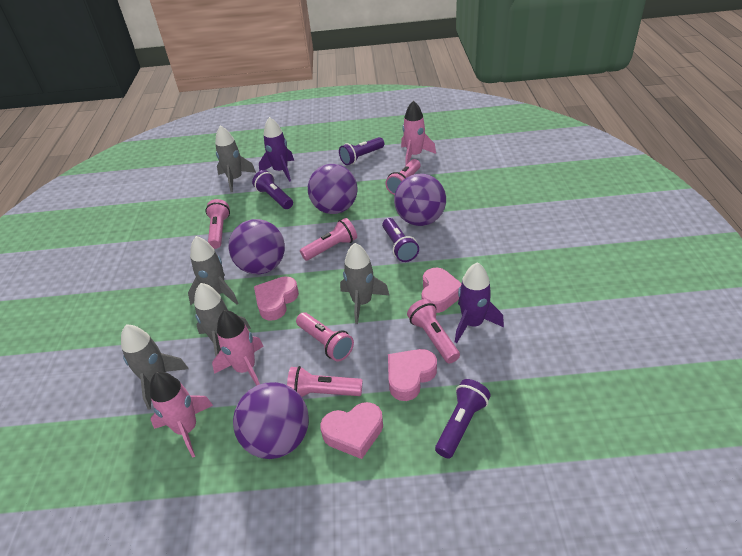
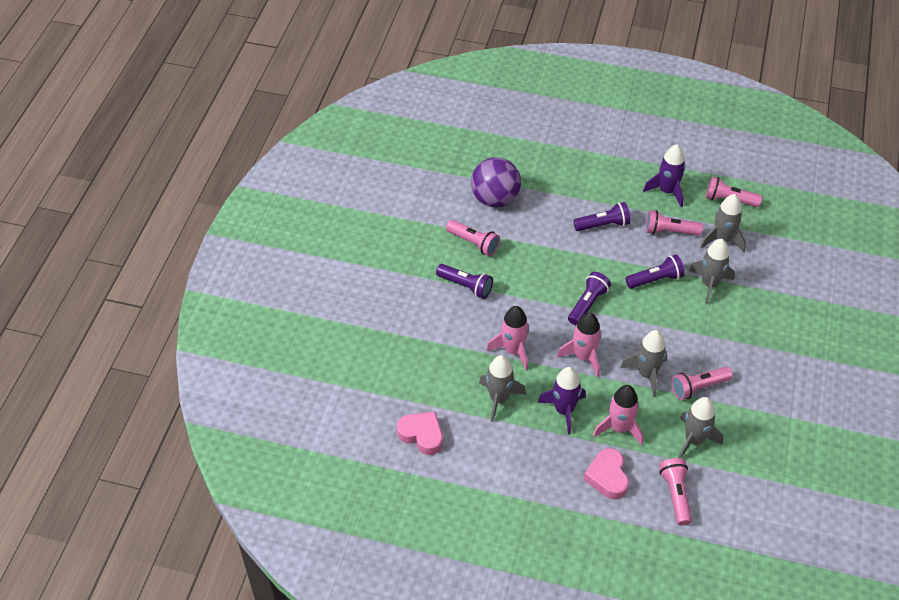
pink flashlight: [205,199,230,249] [287,366,363,397] [296,312,354,361] [300,218,357,261] [385,159,421,195] [407,299,460,363] = 6 -> [446,220,500,256] [645,210,703,236] [659,458,692,525] [671,366,733,400] [705,176,762,207] = 5
pink heart: [254,276,299,321] [320,402,383,459] [388,349,437,401] [422,268,462,313] = 4 -> [397,412,443,455] [584,448,629,499] = 2
purple ball: [228,219,285,274] [233,382,309,459] [308,164,357,214] [394,174,446,226] = 4 -> [471,157,521,208] = 1

